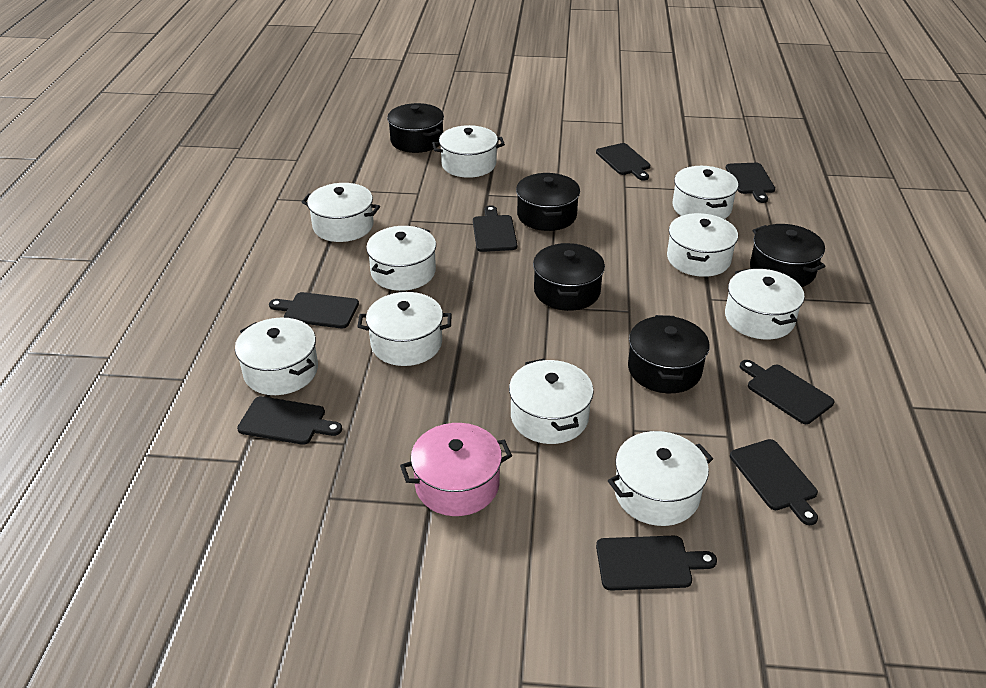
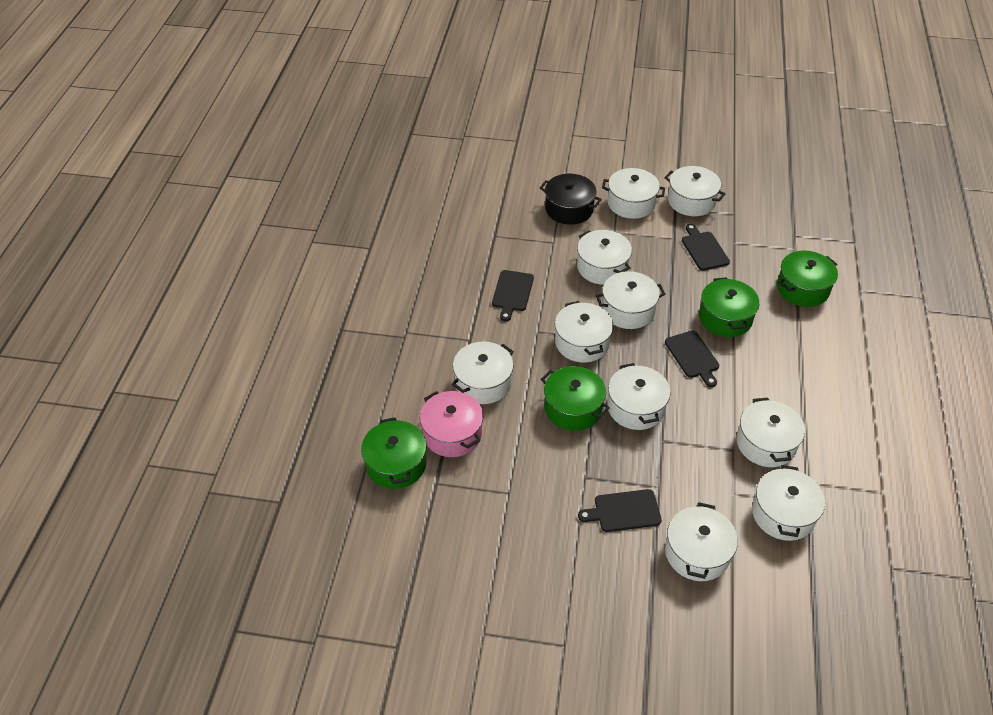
black cutting board: [237,396,342,445] [269,292,359,328] [473,205,517,252] [596,143,650,181] [596,536,717,591] [726,163,775,203] [730,439,818,525] [740,360,834,424] = 8 -> [492,270,534,321] [578,489,662,532] [665,330,719,387] [682,224,730,271] = 4
black pot: [387,103,444,153] [516,173,580,231] [533,243,605,311] [628,315,709,393] [750,224,826,287] = 5 -> [540,174,602,225] = 1
green pot: none = 0 -> [361,417,427,489] [541,366,610,431] [699,277,759,337] [777,251,838,307] = 4

